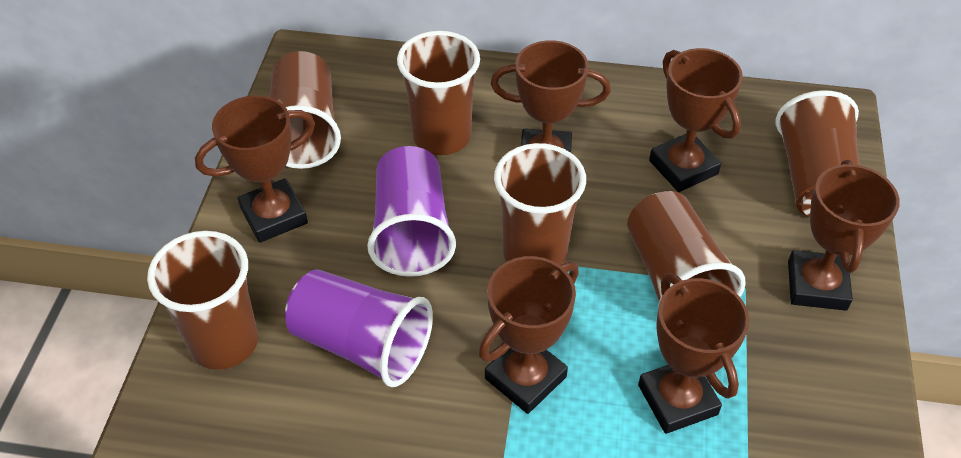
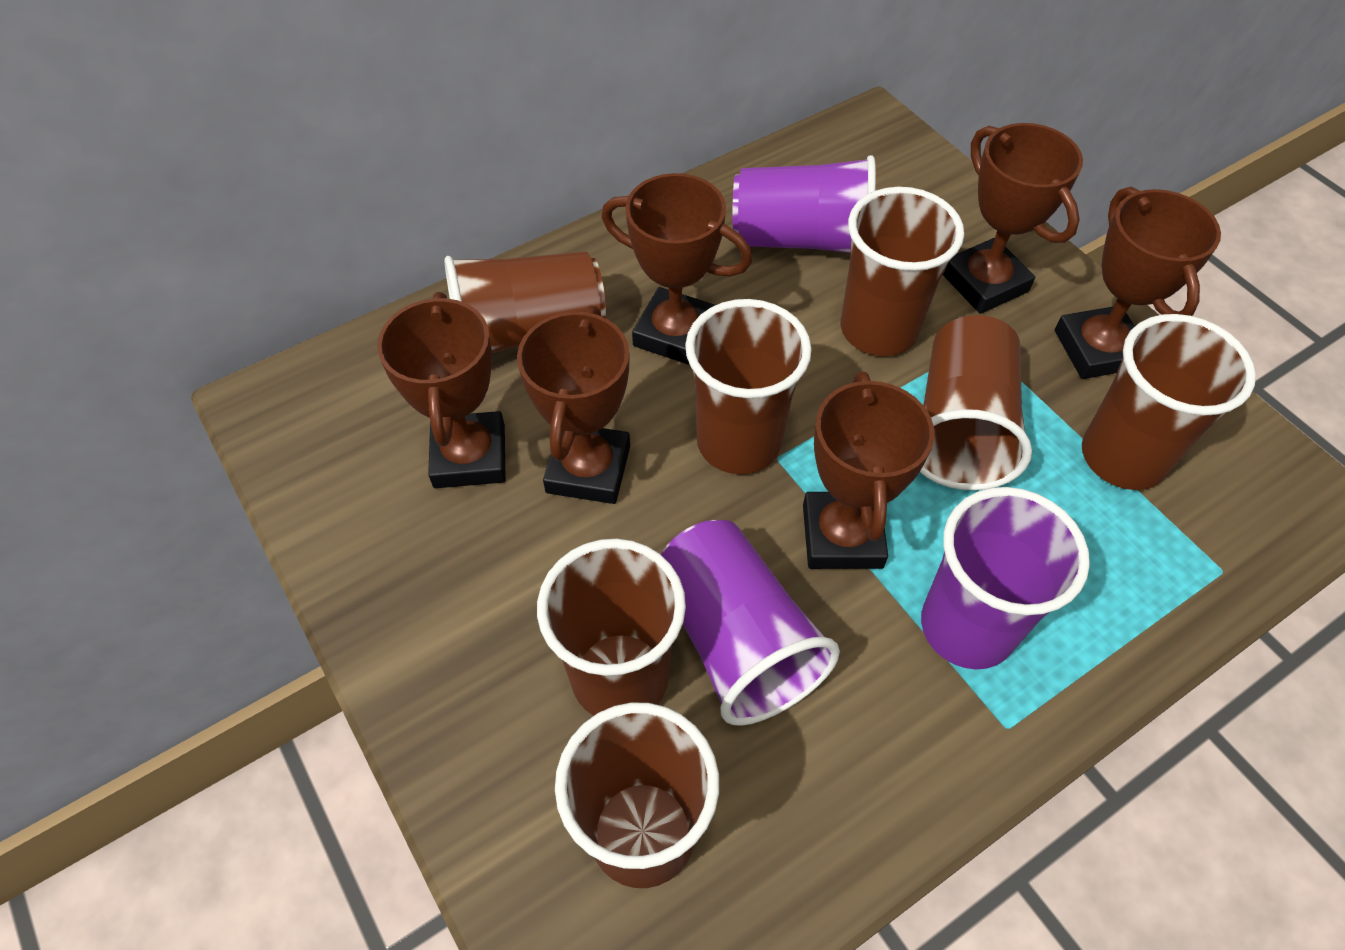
brown cup: [147,231,258,370] [269,51,341,169] [397,31,480,155] [494,143,586,265] [627,191,746,308] [776,90,860,217] = 6 -> [445,251,606,353] [537,539,686,716] [555,702,719,888] [685,299,812,474] [841,187,964,356] [920,315,1032,490] [1082,314,1256,490] = 7
purple cup: [285,269,433,387] [367,146,456,277] = 2 -> [661,520,840,726] [733,155,876,253] [921,487,1090,669] = 3

